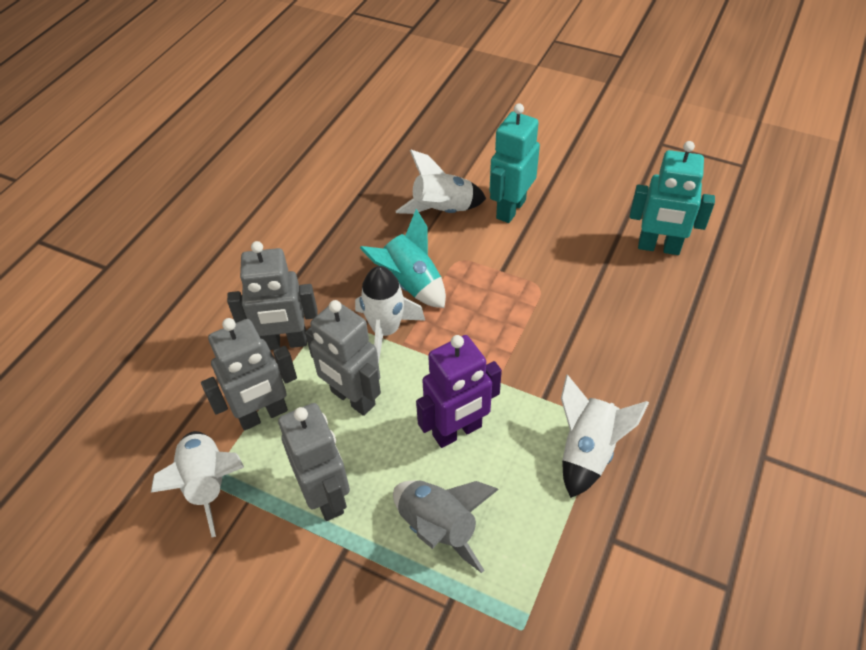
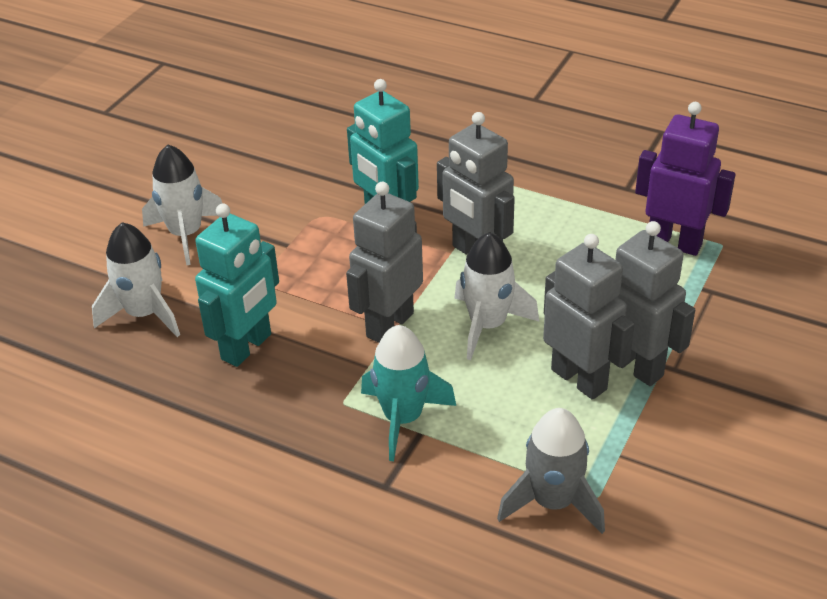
white rocket: [151,431,244,537] [355,266,425,363] [396,150,486,214] [561,375,649,498] = 4 -> [92,222,180,337] [142,144,222,265] [454,232,539,360] = 3

